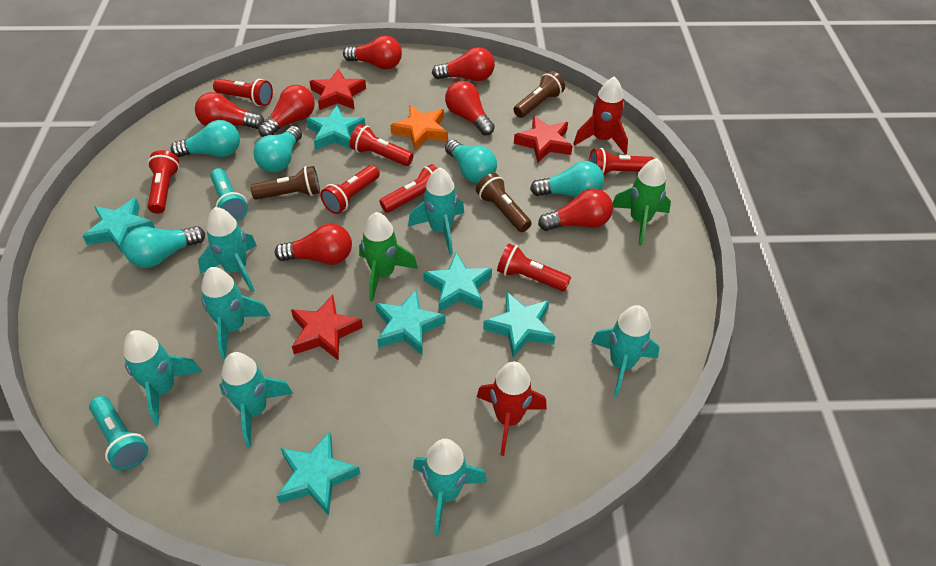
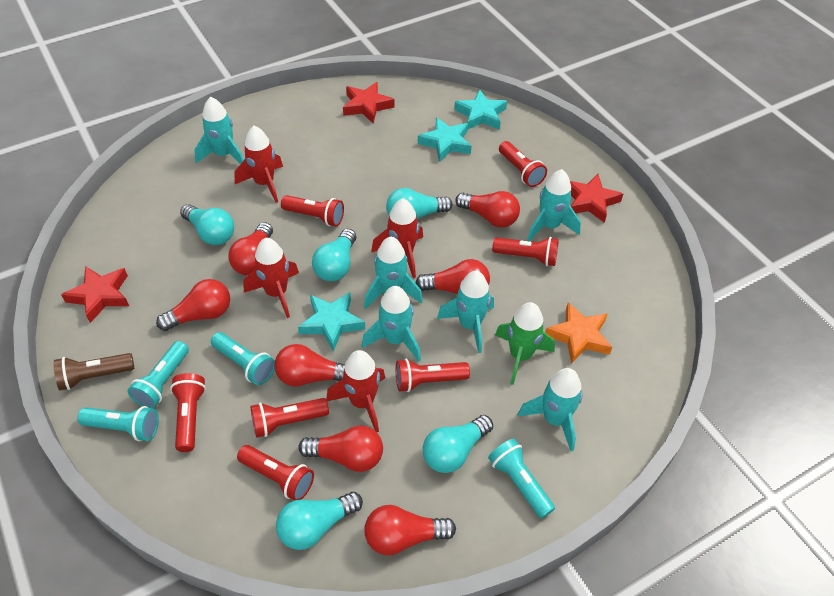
brown flashlight: [251,166,320,200] [476,173,532,232] [514,71,565,118] = 3 -> [54,353,134,390] = 1
green rocket: [359,212,418,301] [612,158,671,246] = 2 -> [495,302,555,385] = 1
red rocket: [477,362,547,456] [574,77,628,155] = 2 -> [234,126,283,203] [243,238,299,318] [326,350,385,432] [371,198,423,278] = 4
turquoise flashlight: [89,396,148,471] [210,168,248,221] = 2 -> [78,406,159,442] [128,341,189,408] [211,332,275,385] [488,439,555,519] = 4
turquoise rocket: [123,330,202,425] [198,207,257,292] [201,267,270,359] [219,352,293,447] [408,167,464,255] [413,439,487,535] [591,305,660,397] = 7 -> [194,97,244,164] [362,286,421,362] [364,237,423,309] [437,271,494,353] [518,368,583,451] [527,169,581,241] = 6
turquoise star: [82,198,155,254] [276,431,360,515] [306,106,365,150] [375,289,446,356] [423,252,492,312] [483,291,556,358] = 6 -> [298,292,365,351] [418,117,471,162] [454,89,507,130] = 3

